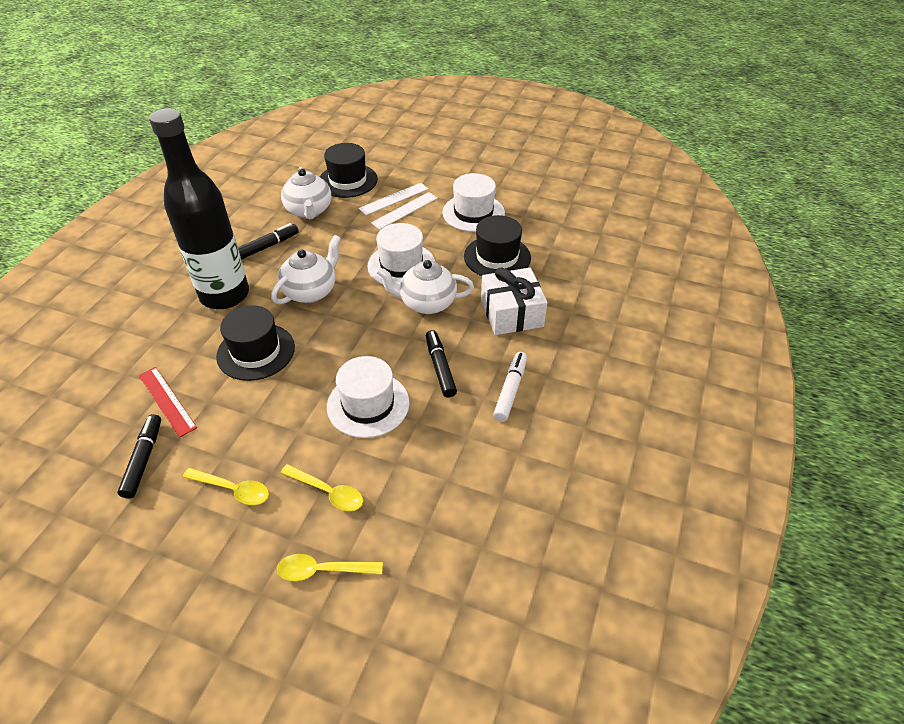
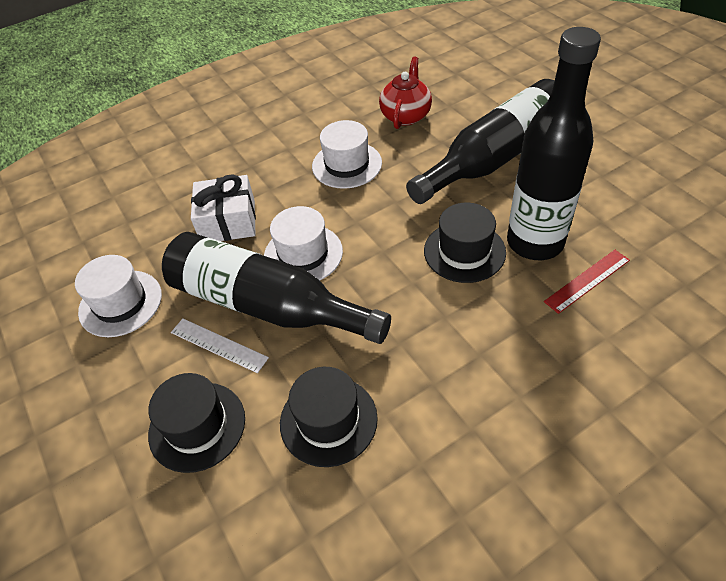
black bottle: [149,108,249,309] = 1 -> [162,232,391,344] [406,79,554,204] [507,27,601,260] = 3
black marker: [118,414,161,499] [238,223,299,260] [426,330,457,398] = 3 -> none = 0
red teapot: none = 0 -> [379,57,432,129] = 1
white marker: [493,352,527,422] = 1 -> none = 0
white ruler: [359,183,428,215] [371,192,438,229] = 2 -> [171,319,269,373] = 1
white teapot: [271,235,341,304] [281,167,331,219] [376,260,474,314] = 3 -> none = 0
yellow spoon: [183,468,269,505] [277,554,383,581] [281,464,363,511] = 3 -> none = 0

